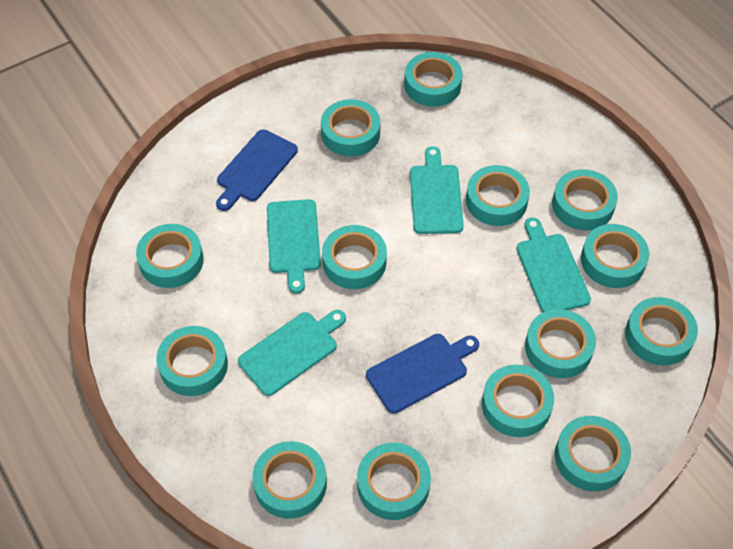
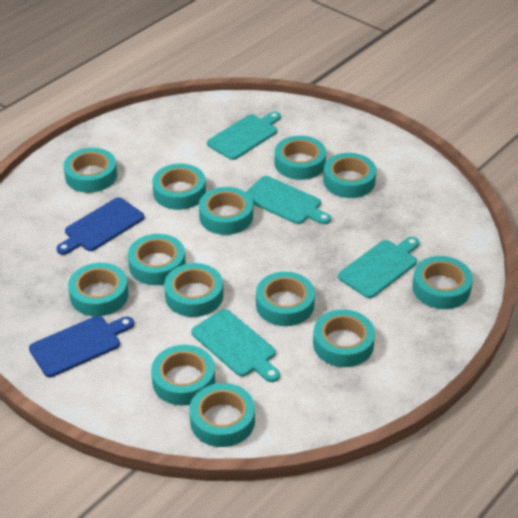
turquoise tape: [136,224,204,288] [156,326,228,396] [252,441,327,519] [321,99,380,157] [322,225,387,289] [357,443,431,520] [404,52,463,107] [466,165,530,226] [482,365,554,437] [525,309,596,378] [552,169,618,231] [555,416,631,491] [581,224,649,288] [625,297,698,366] = 14 -> [63,148,117,193] [68,263,129,316] [128,234,186,285] [151,345,215,405] [152,164,206,210] [164,263,223,317] [189,383,255,447] [199,187,253,235] [256,272,315,326] [275,136,326,180] [313,309,375,367] [323,153,376,198] [412,256,473,309] = 13

